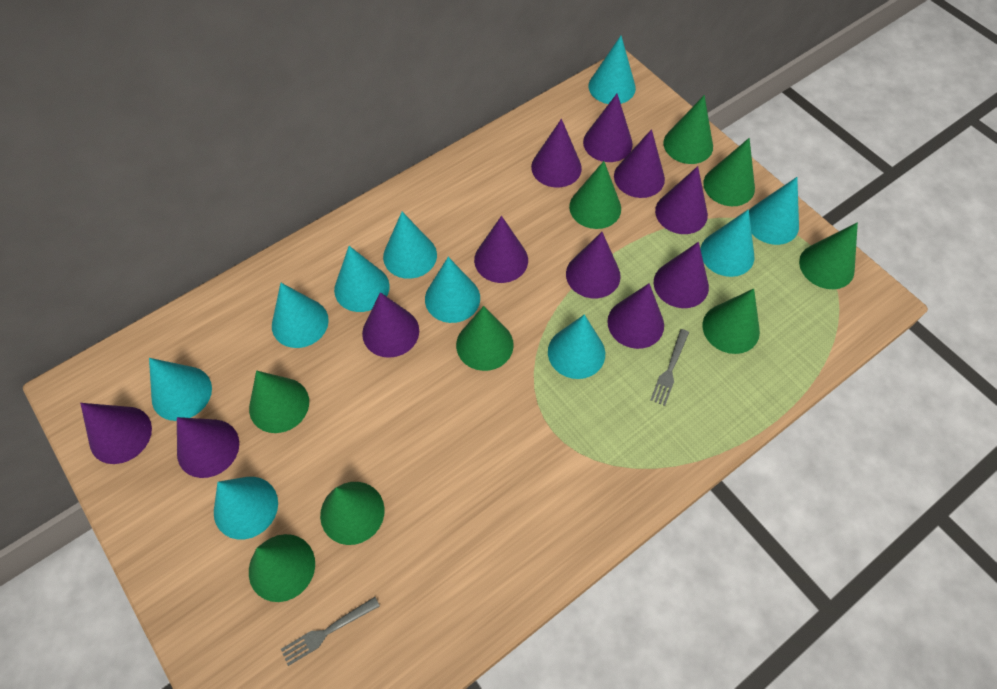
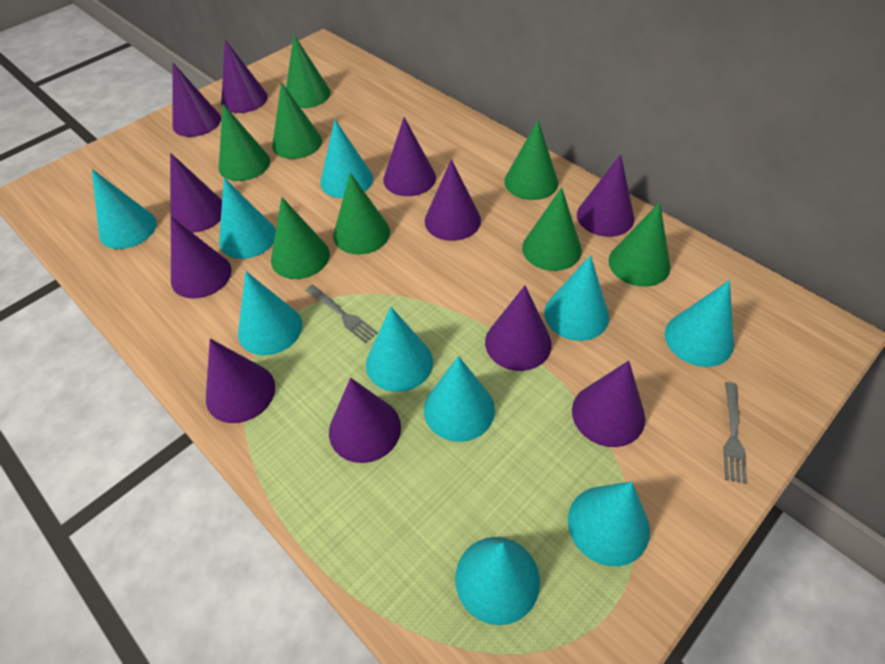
green cone: [249,371,309,433] [249,534,315,602] [320,482,385,545] [456,306,514,371] [569,161,621,229] [663,95,713,164] [703,138,755,206] [703,289,760,354] [799,222,858,289] = 9 -> [219,104,270,181] [271,197,330,279] [272,82,322,159] [286,35,331,108] [333,173,390,255] [504,120,558,200] [522,187,582,271] [609,202,670,287] = 8

